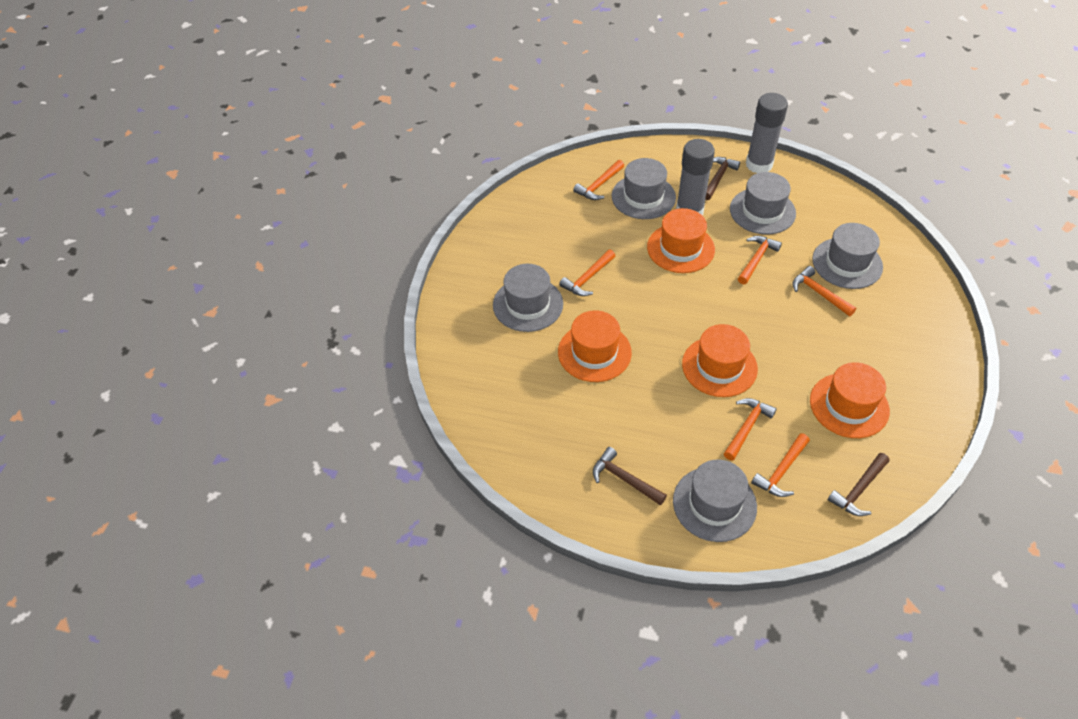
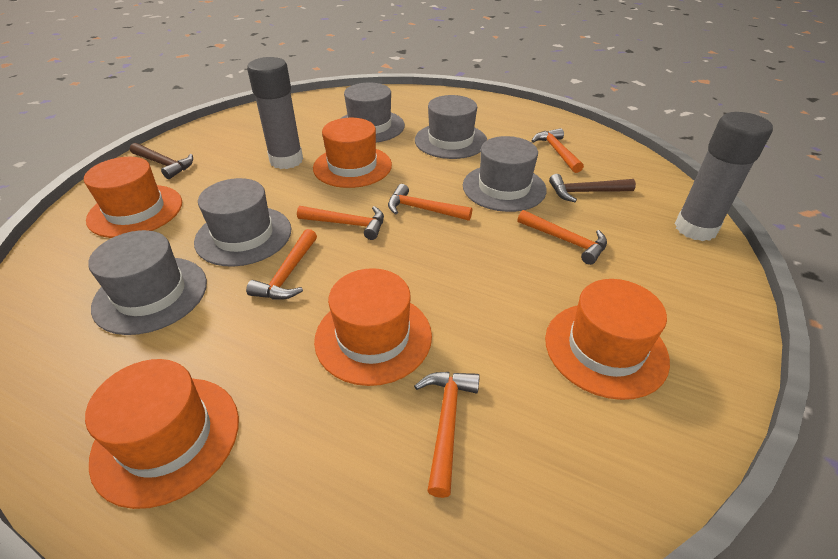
brown hammer: [593,447,667,506] [705,157,740,200] [828,453,890,516] = 3 -> [130,143,193,179] [549,174,636,202] = 2
orange hat: [558,310,632,382] [647,208,715,273] [682,324,758,397] [810,362,890,438] = 4 -> [84,157,182,238] [85,359,239,509] [313,118,392,188] [314,268,432,386] [545,279,670,400] = 5

